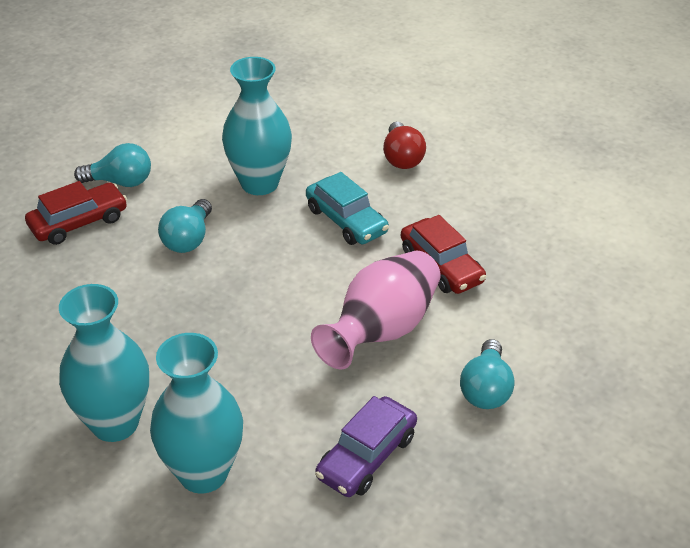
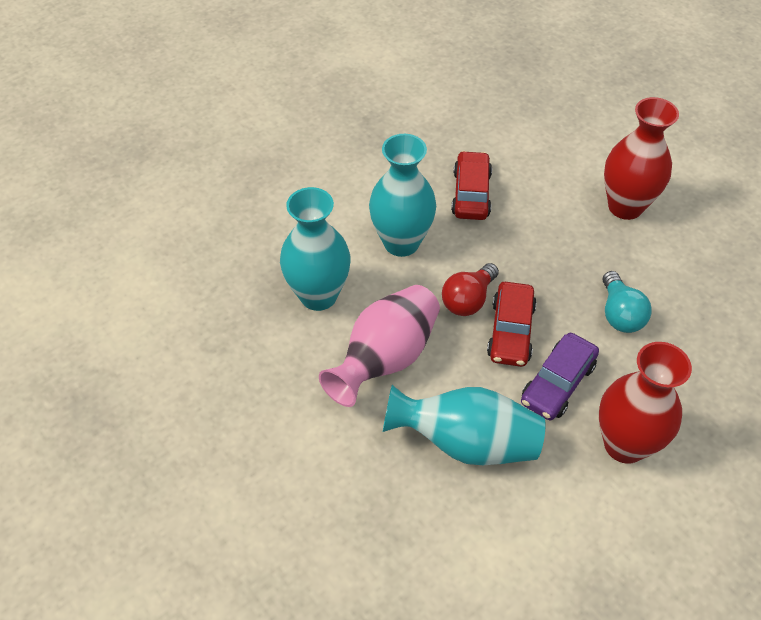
red vase: none = 0 -> [599,342,692,464] [604,97,679,220] = 2
turquoise car: [306,172,389,245] = 1 -> none = 0
turquoise light bulb: [74,143,151,187] [158,199,212,253] [460,339,515,409] = 3 -> [603,271,652,333] = 1

